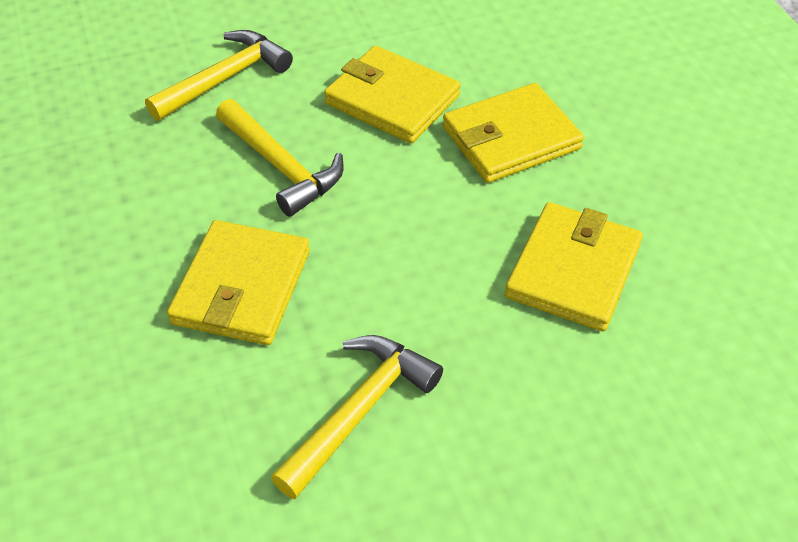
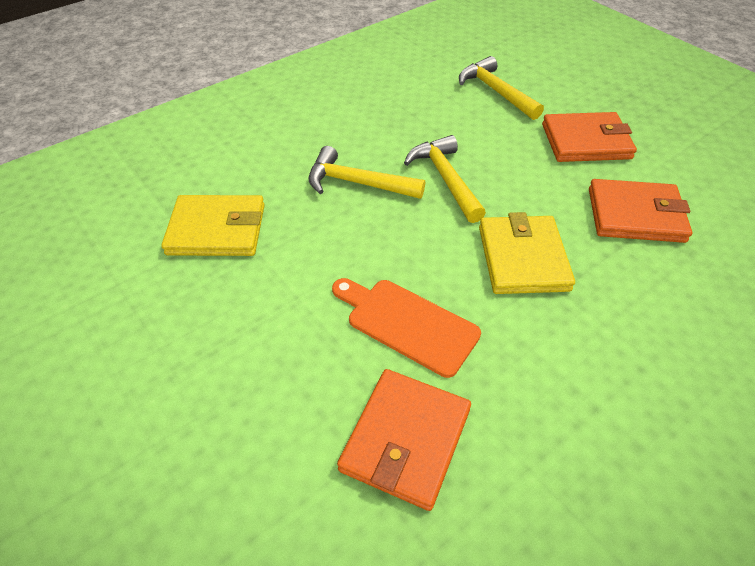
orange cutting board: none = 0 -> [332,278,481,378] = 1
orange wallet: none = 0 -> [337,369,471,511] [542,112,637,162] [589,179,692,243] = 3
yellow wallet: [167,220,310,345] [324,46,461,144] [443,83,584,183] [505,202,643,331] = 4 -> [162,195,265,256] [479,212,575,294] = 2

